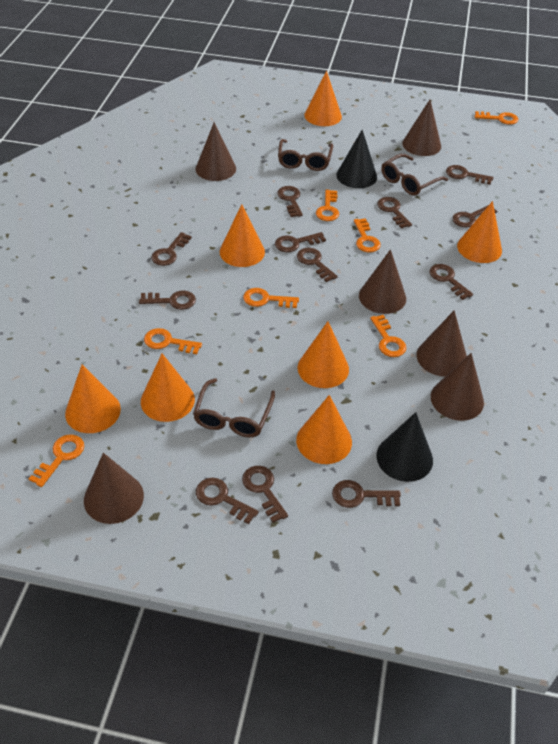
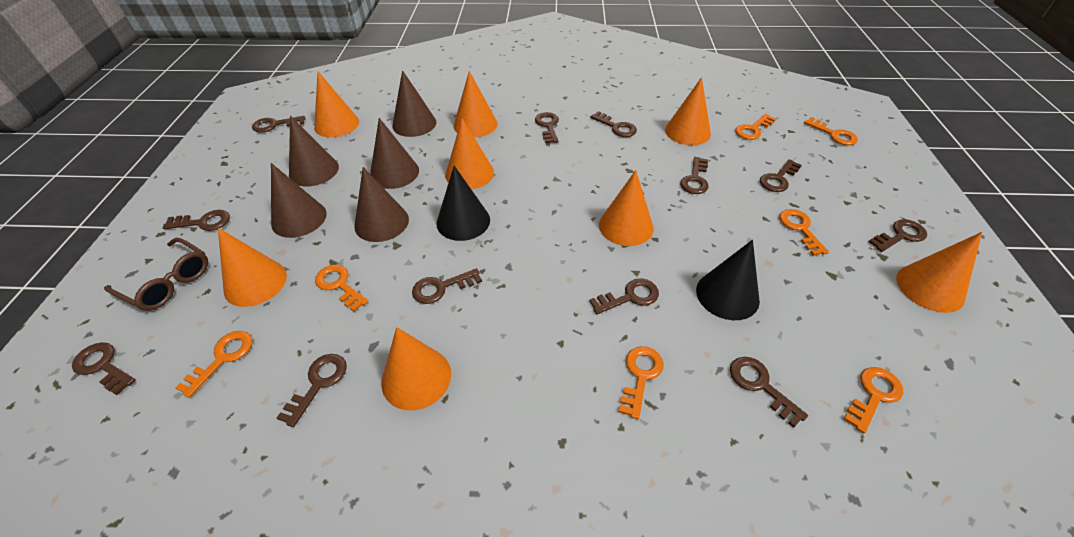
brown cone: [84,453,144,524] [196,122,236,181] [359,249,406,314] [402,100,441,156] [416,310,467,377] [431,353,484,421] = 6 -> [271,163,327,238] [289,116,339,187] [354,167,409,242] [370,118,419,189] [392,70,437,137] = 5
brown glasses: [193,378,275,437] [278,139,333,171] [381,154,448,196] = 3 -> [104,238,208,311] = 1
orange cone: [65,364,121,433] [141,353,195,422] [220,204,265,267] [296,395,352,464] [298,321,349,388] [304,70,342,126] [457,201,502,263] = 7 -> [218,228,287,307] [314,72,359,137] [381,327,451,410] [445,119,494,189] [454,71,498,138] [599,170,654,246] [665,77,711,145] [896,232,982,313] = 8

